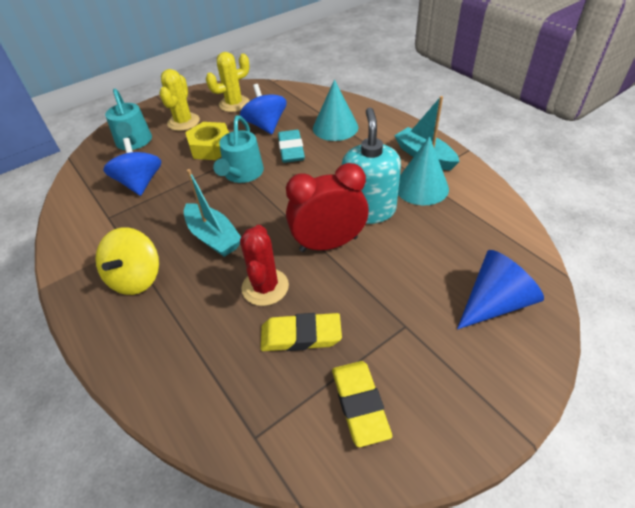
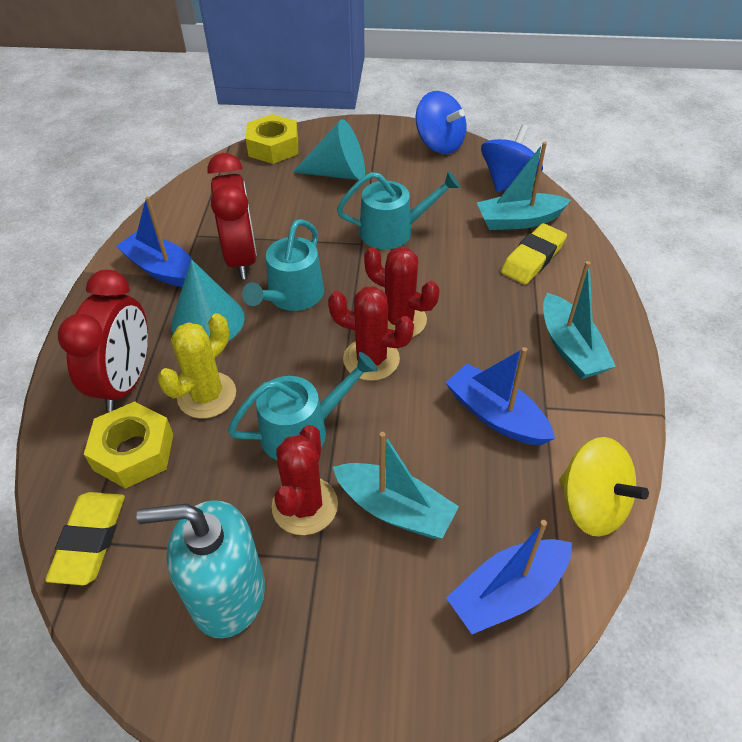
blue boat: none = 0 -> [116,196,193,287] [446,347,555,445] [446,520,572,634] = 3
blue cone: [457,250,544,329] = 1 -> none = 0
red cactus: [240,225,289,306] = 1 -> [272,425,338,535] [328,286,414,381] [364,247,440,337] = 3
red clock: [286,163,369,252] = 1 -> [58,270,148,412] [207,153,257,279] = 2
turquoise boat: [184,169,241,257] [394,96,460,171] = 2 -> [333,432,459,539] [477,142,571,230] [543,261,616,379] = 3
turquoise eraser: [278,130,305,163] = 1 -> none = 0
turquoise watering can: [105,89,152,150] [213,115,264,183] = 2 -> [228,352,378,460] [242,219,324,311] [337,171,460,249] = 3
yellow cactus: [160,69,200,131] [206,52,250,112] = 2 -> [158,313,236,419] = 1
yellow nut: [185,122,229,160] = 1 -> [84,401,174,489] [246,114,298,164] = 2

